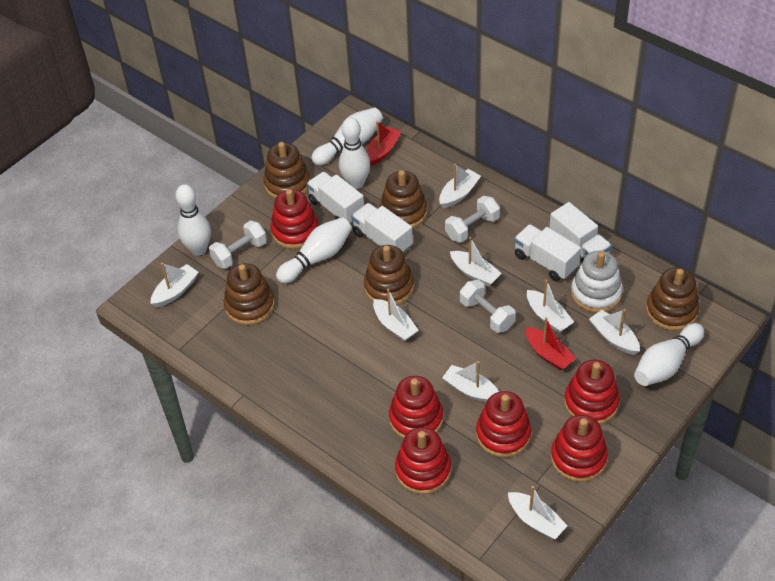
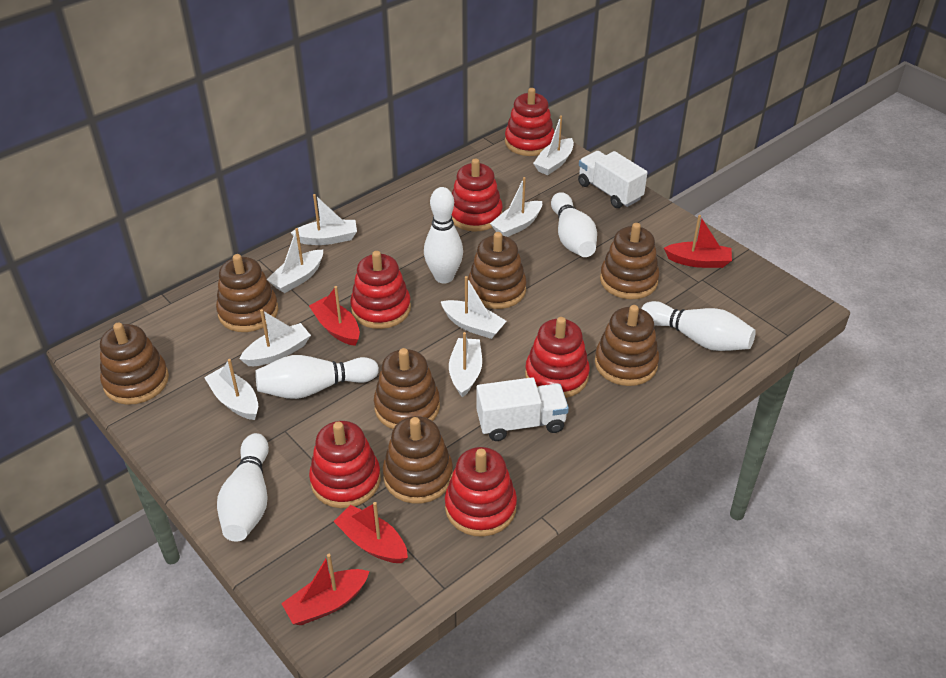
brown stacking toy: [224,263,275,325] [263,142,310,199] [364,245,414,305] [380,170,427,228] [646,268,699,331] = 5 -> [100,323,169,405] [216,254,278,332] [374,348,440,429] [383,416,453,504] [468,232,526,309] [595,305,659,386] [600,223,660,299] = 7
red boat: [366,121,401,166] [525,317,576,371] = 2 -> [281,554,370,625] [309,286,360,346] [333,502,408,563] [664,215,732,268] = 4
white dumbbell: [209,220,267,269] [445,196,500,243] [460,280,516,333] = 3 -> none = 0
white stacking toy: [571,251,623,313] = 1 -> none = 0
white truck: [307,172,364,225] [351,203,413,254] [514,224,581,281] [549,202,612,264] = 4 -> [476,377,569,441] [578,151,647,208] = 2

